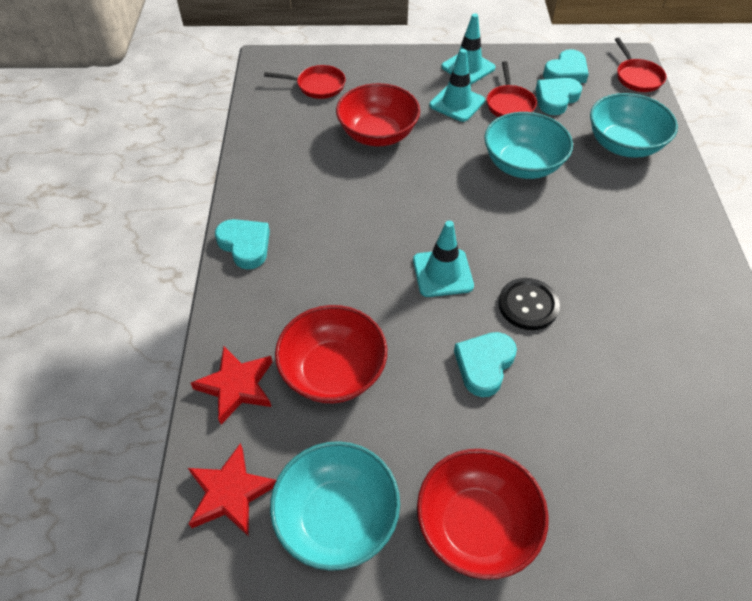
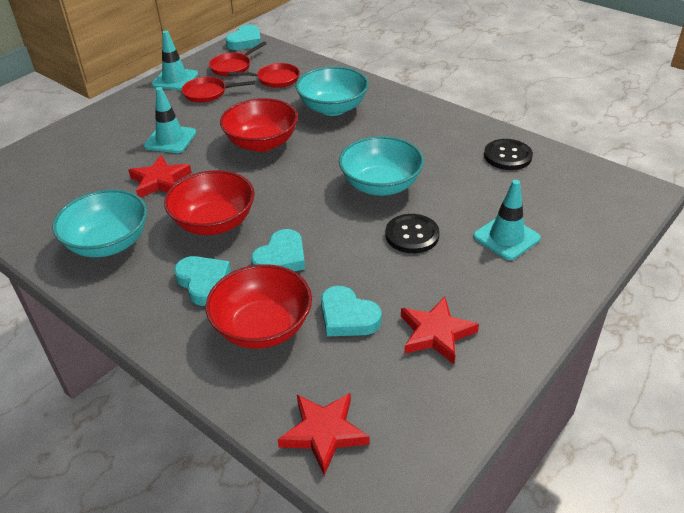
black button: [499,278,560,330] = 1 -> [385,214,440,253] [484,139,533,170] = 2
red star: [188,443,276,537] [191,346,272,425] = 2 -> [128,155,192,198] [278,393,370,475] [401,297,479,364] = 3

